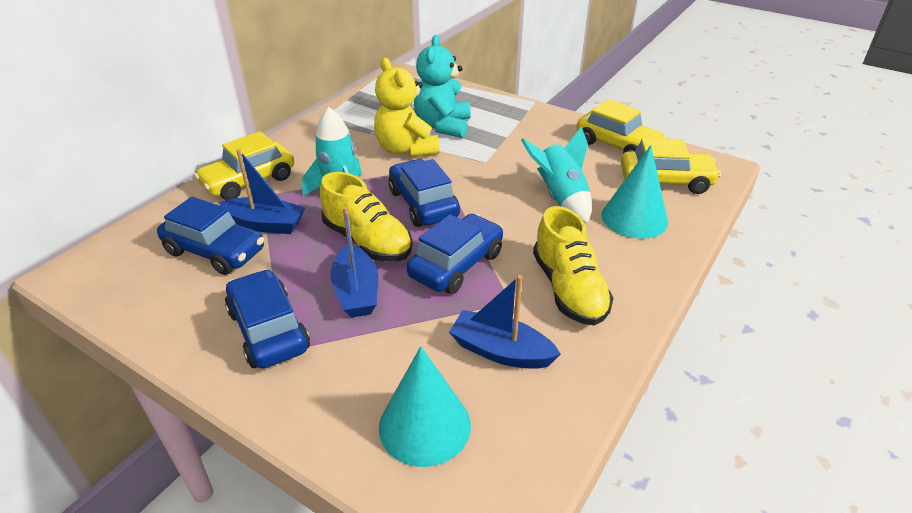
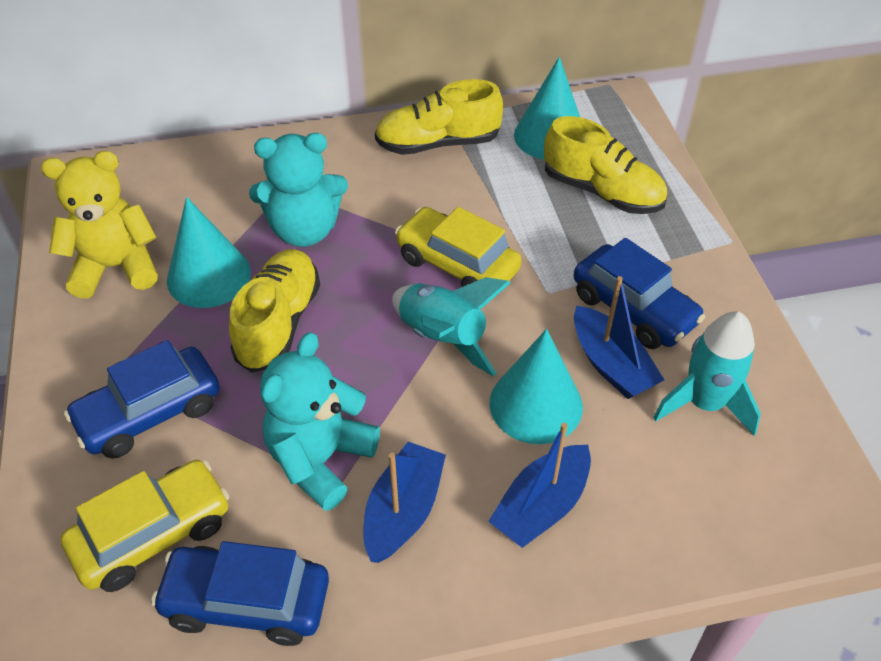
blue car: [157,197,264,275] [225,269,310,368] [389,159,460,227] [407,214,503,294] = 4 -> [64,340,220,459] [151,541,329,646] [574,238,705,349] = 3
turquoise cone: [379,346,471,467] [602,145,668,239] = 2 -> [167,197,251,308] [490,329,583,444] [514,57,580,160] = 3
turquoise teddy bear: [414,35,471,138] = 1 -> [249,133,348,247] [260,332,380,511] = 2
yellow car: [194,131,294,200] [577,99,667,153] [621,138,721,194] = 3 -> [61,460,229,592] [395,207,522,287] = 2
yellow shoe: [320,172,413,262] [533,206,613,325] = 2 -> [229,249,320,373] [375,79,503,155] [544,116,667,214] = 3

